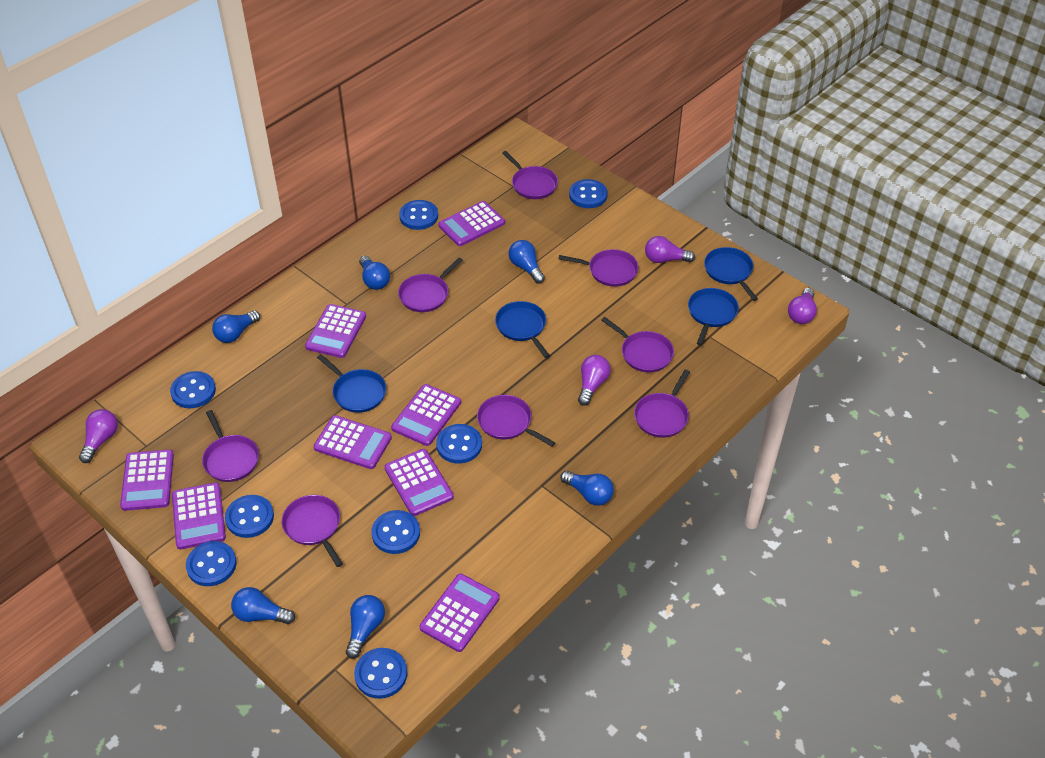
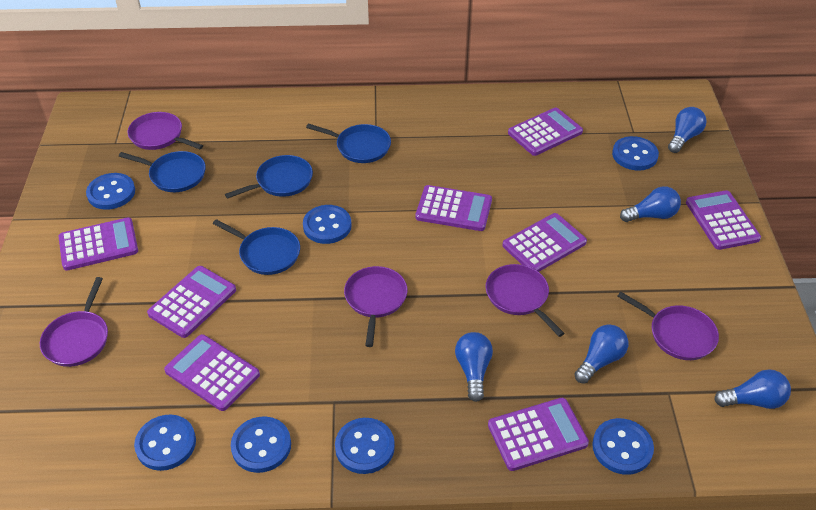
blue button: [170,371,216,408] [186,541,237,586] [225,495,274,538] [354,648,407,699] [371,510,420,554] [399,200,438,230] [436,424,482,464] [569,179,607,208] = 8 -> [86,173,135,210] [134,415,196,471] [231,417,291,473] [303,205,352,244] [335,418,395,474] [592,418,654,475] [612,136,659,171] = 7
blue light bulb: [212,310,260,343] [231,587,295,624] [346,595,385,659] [359,255,390,290] [509,240,545,283] [560,470,614,506] = 6 -> [455,332,493,402] [574,324,628,383] [620,187,681,222] [668,107,707,153] [714,369,791,409] = 5
purple light bulb: [79,409,118,463] [578,355,610,406] [645,236,695,263] [788,288,817,324] = 4 -> none = 0
purple pan: [202,410,259,482] [282,495,343,567] [398,257,463,312] [477,395,555,447] [502,151,558,199] [558,249,639,287] [602,317,674,372] [634,370,690,438] = 8 -> [40,277,108,367] [128,112,203,150] [344,266,408,347] [486,264,564,337] [617,292,719,360] = 5

